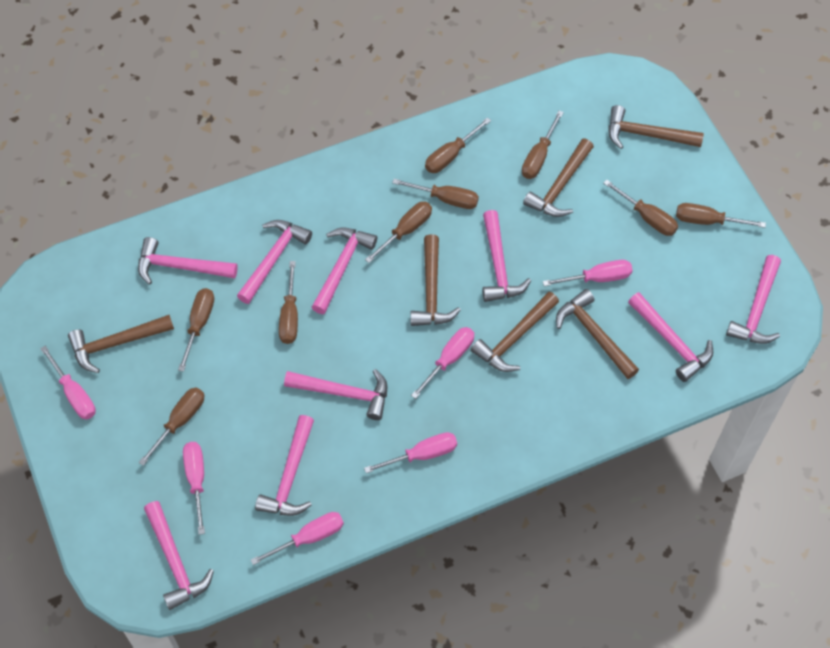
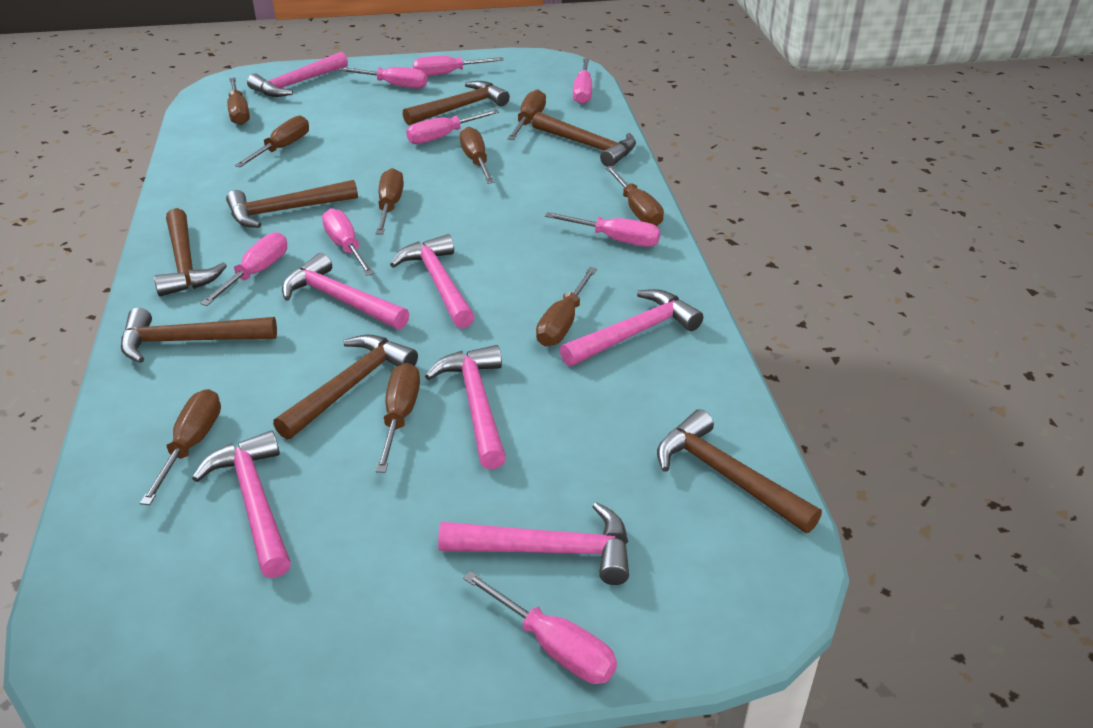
brown hammer: [68,315,174,373] [410,234,461,326] [471,292,559,372] [523,139,594,217] [556,289,639,379] [608,105,704,149] = 6 -> [121,308,277,363] [154,208,227,297] [226,180,358,228] [273,334,418,440] [403,81,510,125] [532,112,636,167] [657,409,822,533] = 7
pink hammer: [138,237,238,285] [144,501,214,610] [237,220,312,304] [255,415,314,516] [284,369,387,420] [311,227,377,314] [482,210,531,302] [628,292,713,382] [726,255,781,344] = 9 -> [192,431,291,578] [247,52,348,97] [282,253,409,330] [390,234,475,328] [425,345,506,470] [438,502,629,585] [560,289,703,366] = 7
pink screwdriver: [40,346,96,420] [183,442,205,535] [251,512,344,565] [364,432,457,473] [411,327,474,399] [543,260,633,286] = 6 -> [200,232,287,306] [322,208,374,276] [339,67,428,88] [406,109,499,144] [413,56,504,76] [463,571,617,684] [545,212,661,247] [573,58,592,104] = 8

